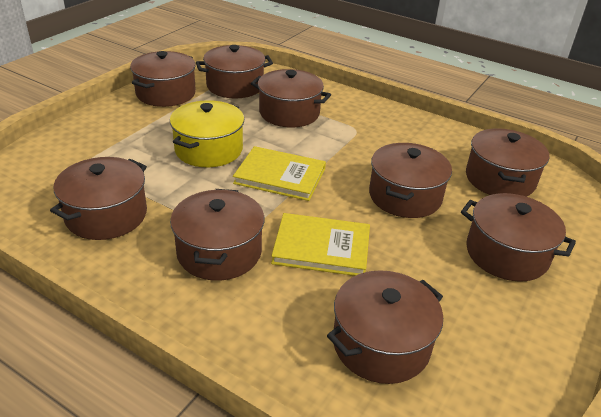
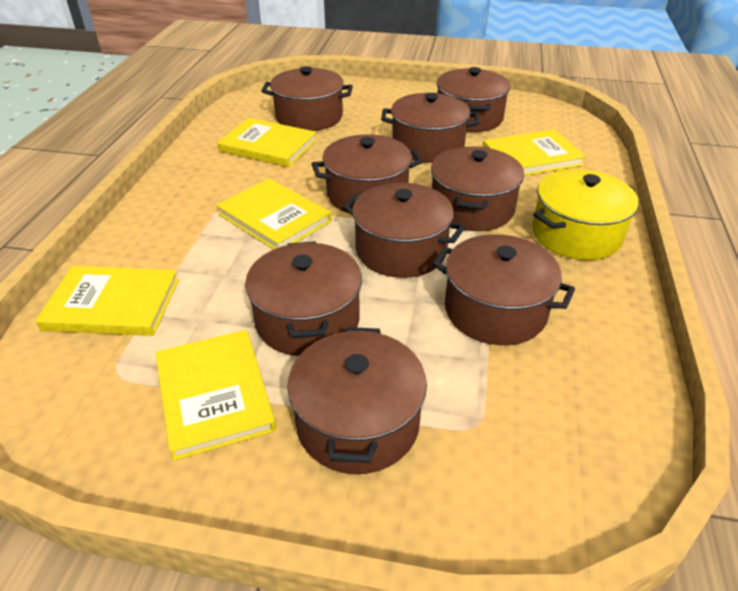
yellow book: [233,146,326,201] [271,213,370,276] = 2 -> [35,266,179,336] [155,330,276,461] [216,178,332,250] [217,118,317,167] [482,129,586,176] = 5

